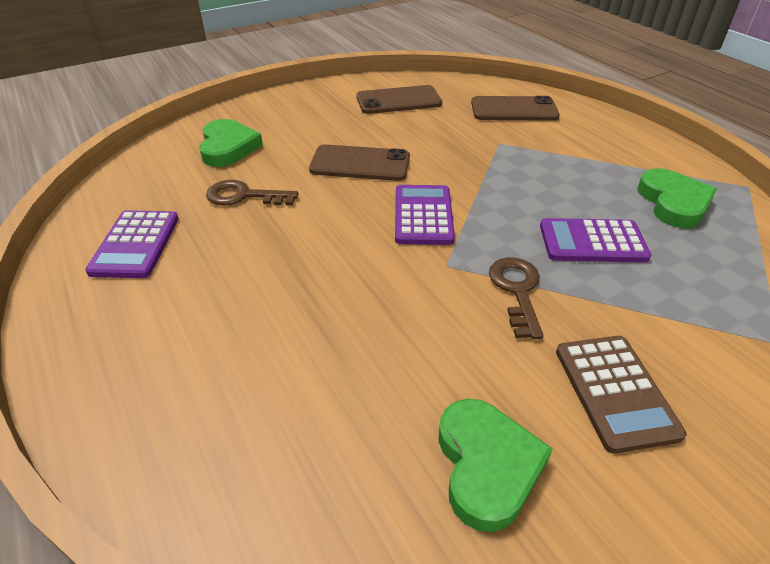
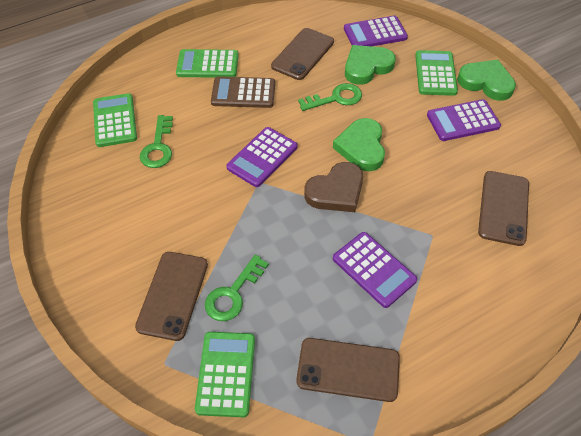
brown heart: none = 0 -> [304,162,363,212] = 1
brown key: [206,180,298,206] [489,257,544,339] = 2 -> none = 0
brown phone: [309,144,410,181] [356,85,442,114] [471,96,560,121] = 3 -> [135,252,208,341] [271,28,334,80] [296,338,400,402] [478,171,529,246] = 4
green calculator: none = 0 -> [93,93,137,147] [176,49,239,78] [195,332,255,417] [415,50,458,96] = 4
green key: none = 0 -> [140,115,173,168] [205,255,269,321] [298,83,362,111] = 3
purple calculator: [85,210,179,278] [395,185,455,245] [540,218,651,263] = 3 -> [226,127,297,187] [333,232,417,308] [344,16,408,46] [427,99,501,141] = 4

